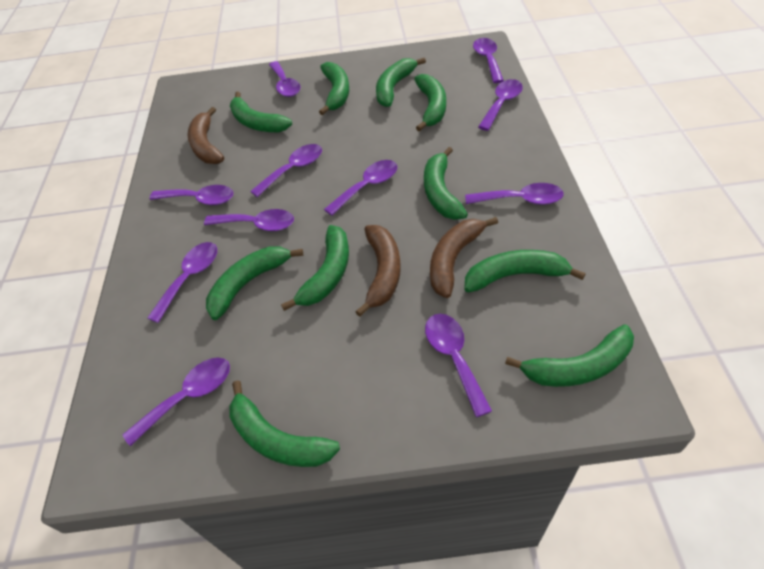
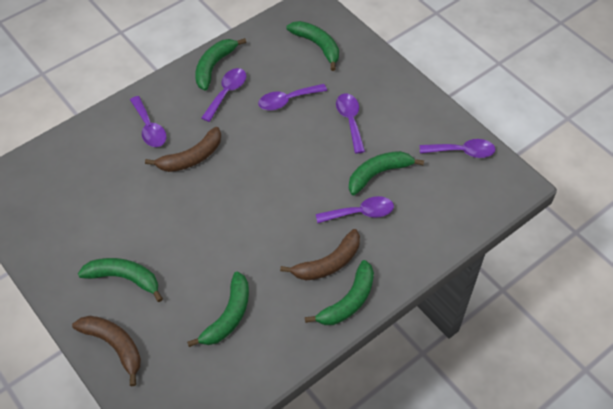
green banana: [206,246,303,320] [229,380,340,467] [230,92,292,133] [281,225,349,311] [319,62,349,115] [376,58,426,107] [414,74,446,132] [424,147,468,220] [464,250,586,293] [505,324,634,387] = 10 -> [78,258,163,302] [187,272,249,347] [195,38,246,91] [286,21,339,71] [305,260,374,325] [349,151,424,195] = 6
purple spoon: [123,358,230,446] [147,242,217,323] [149,185,234,205] [204,209,294,231] [250,144,322,197] [269,61,301,97] [324,160,397,216] [425,314,492,417] [465,183,564,205] [473,38,504,83] [478,79,523,131] = 11 -> [130,96,166,147] [201,68,246,122] [258,84,327,110] [316,196,394,223] [336,94,365,154] [420,139,495,158] = 6

